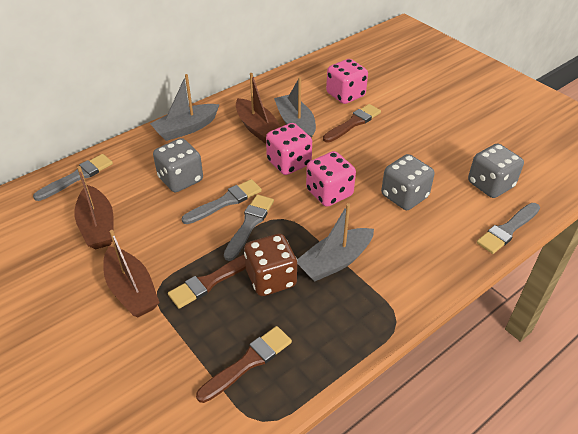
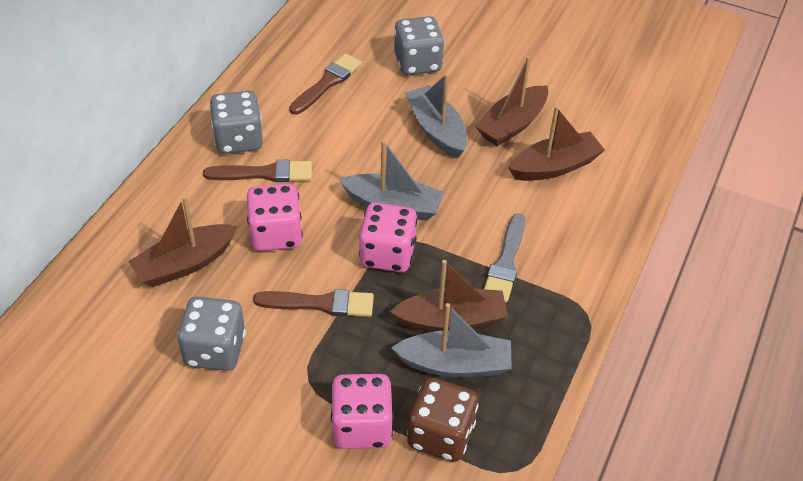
brown boat: [74,166,114,249] [103,230,160,317] [236,73,281,144] = 3 -> [129,196,237,287] [390,260,508,332] [475,56,548,146] [508,107,605,181] = 4
grey brush: [33,154,113,201] [182,179,262,224] [224,194,274,261] [477,203,540,254] = 4 -> [484,213,526,303] = 1

